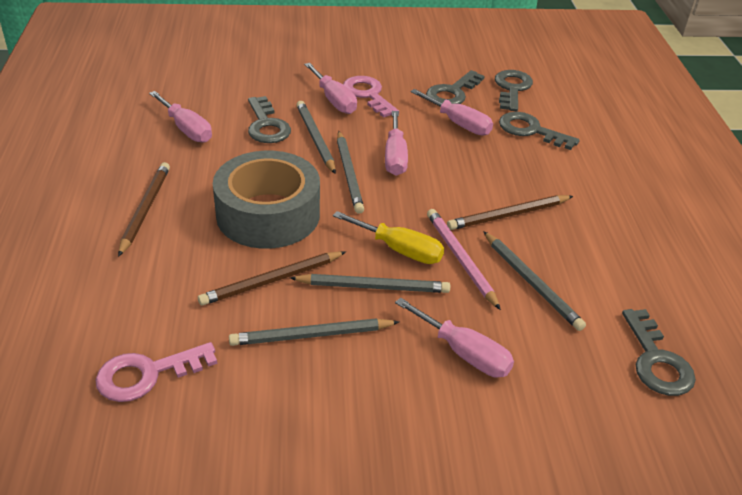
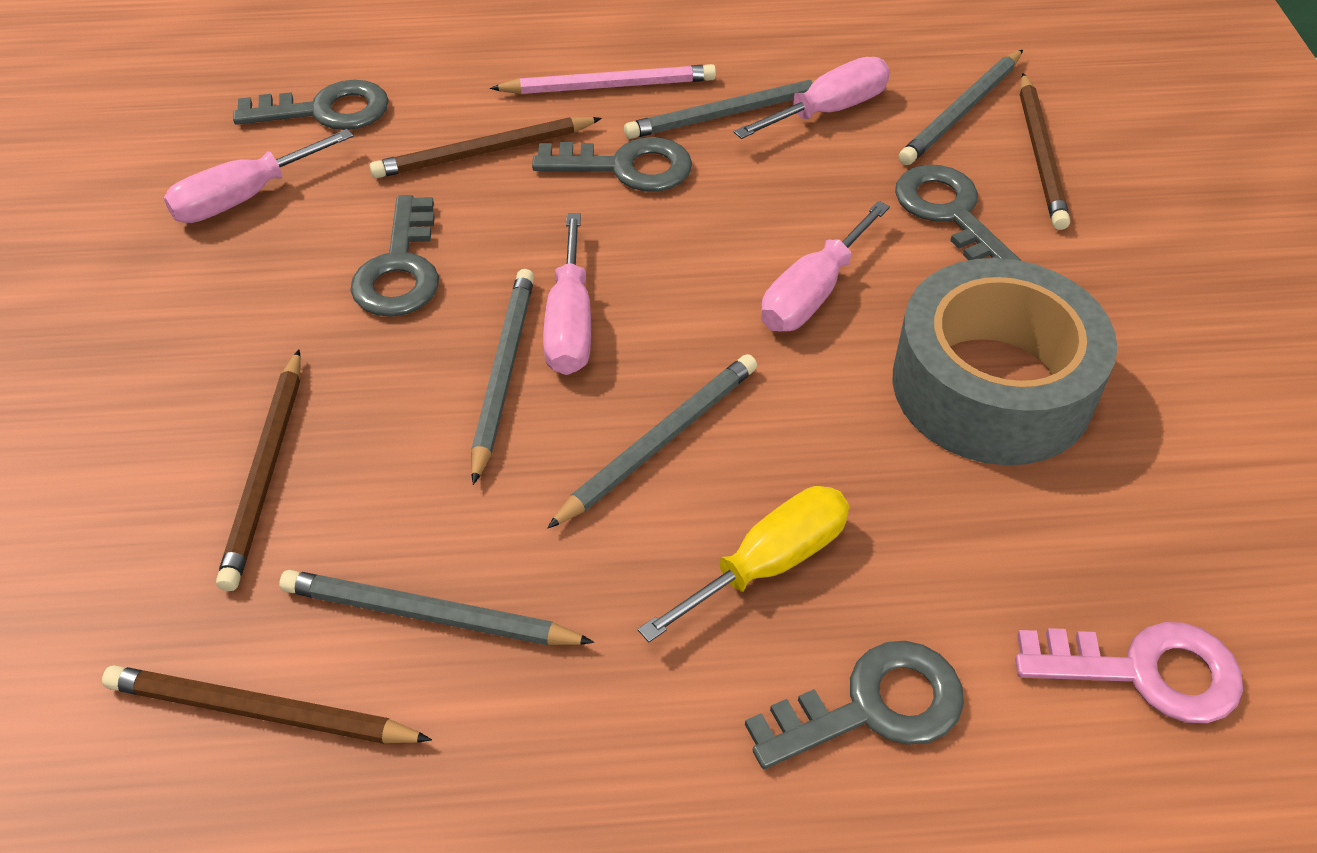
brown pencil: [118,162,170,257] [198,251,346,306] [447,195,573,230] = 3 -> [102,665,432,744] [216,349,301,591] [369,117,602,179] [1020,73,1070,230] = 4
pink key: [95,342,217,402] [343,76,399,118] = 2 -> [1015,622,1243,723] = 1
pink screwdriver: [149,91,212,143] [304,63,357,114] [385,111,408,176] [395,298,514,377] [410,89,493,135] = 5 -> [164,129,354,223] [543,213,591,375] [734,57,890,139] [761,201,890,332] = 4

